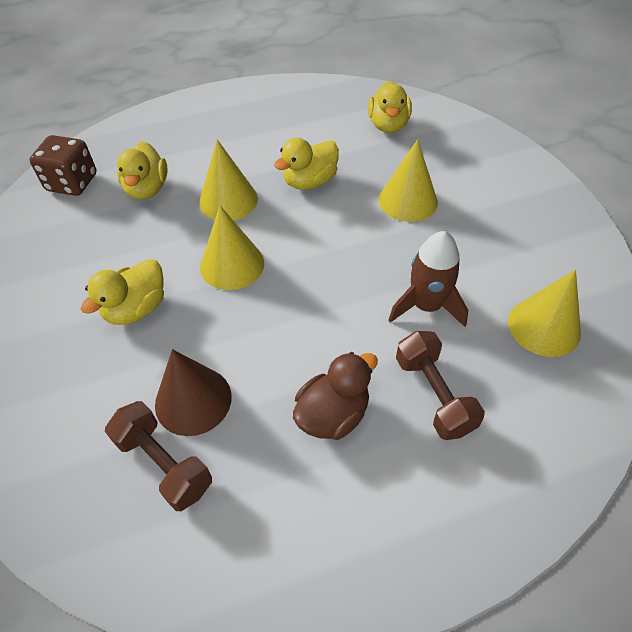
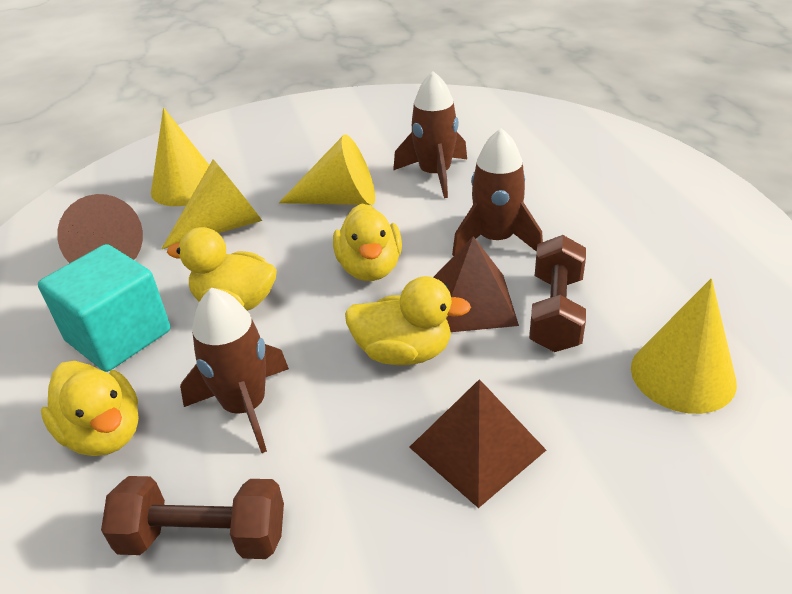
brown dice: [29,135,97,196] = 1 -> none = 0
brown duck: [293,352,378,440] = 1 -> none = 0
brown pyramid: none = 0 -> [409,379,546,508] [433,236,519,332] = 2
brown rocket: [389,231,468,327] = 1 -> [180,288,289,453] [393,71,467,198] [452,128,543,256] = 3
turquoise cube: none = 0 -> [38,244,170,372] = 1

